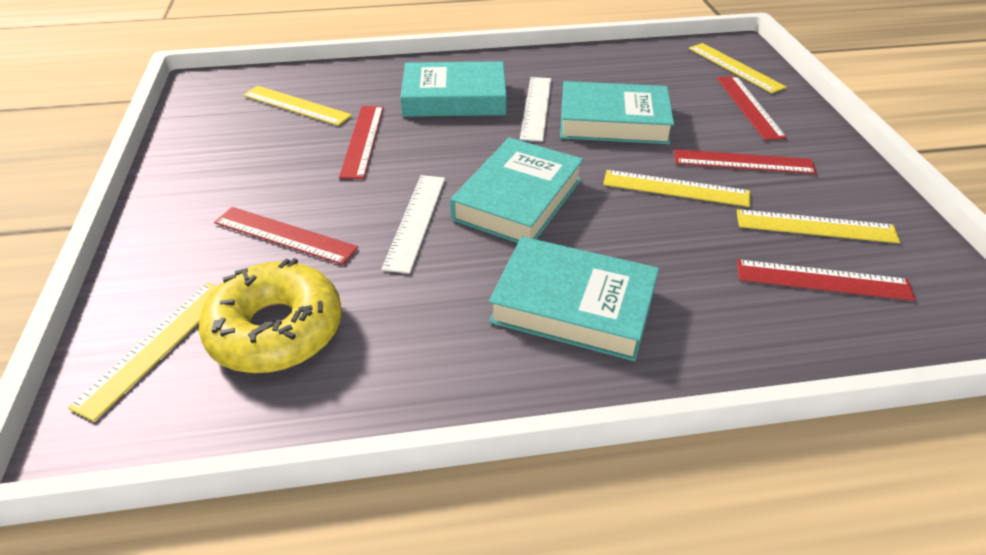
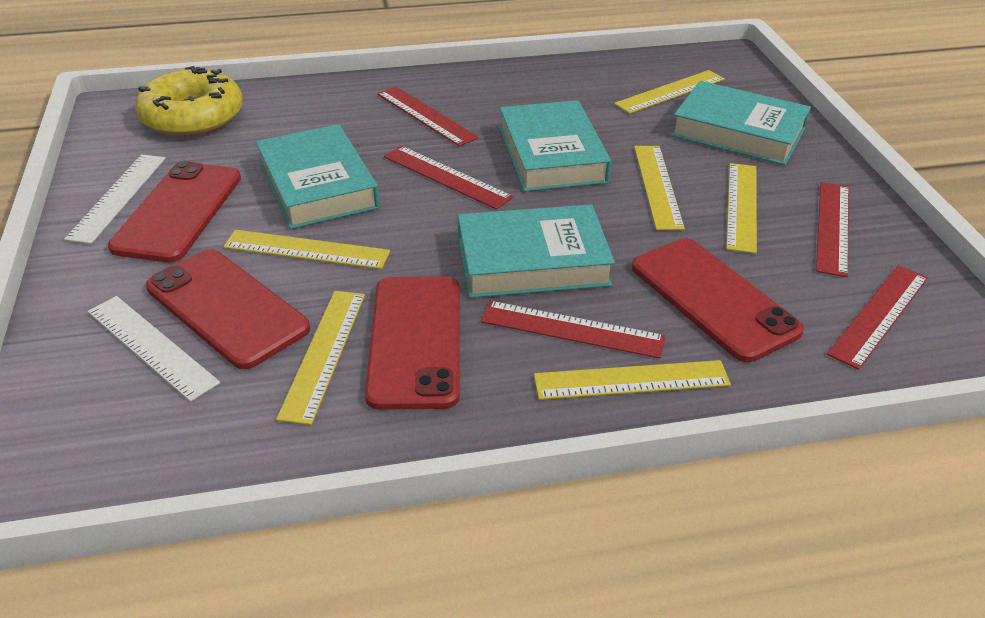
red phone: none = 0 -> [108,161,241,262] [146,249,310,369] [365,276,460,410] [632,238,804,362] = 4
yellow ruler: [68,282,218,421] [243,86,352,126] [603,170,750,207] [689,43,787,93] [737,209,900,243] = 5 -> [223,230,390,269] [276,291,365,425] [534,360,731,400] [614,70,725,114] [634,146,685,230] [726,163,757,254] = 6

